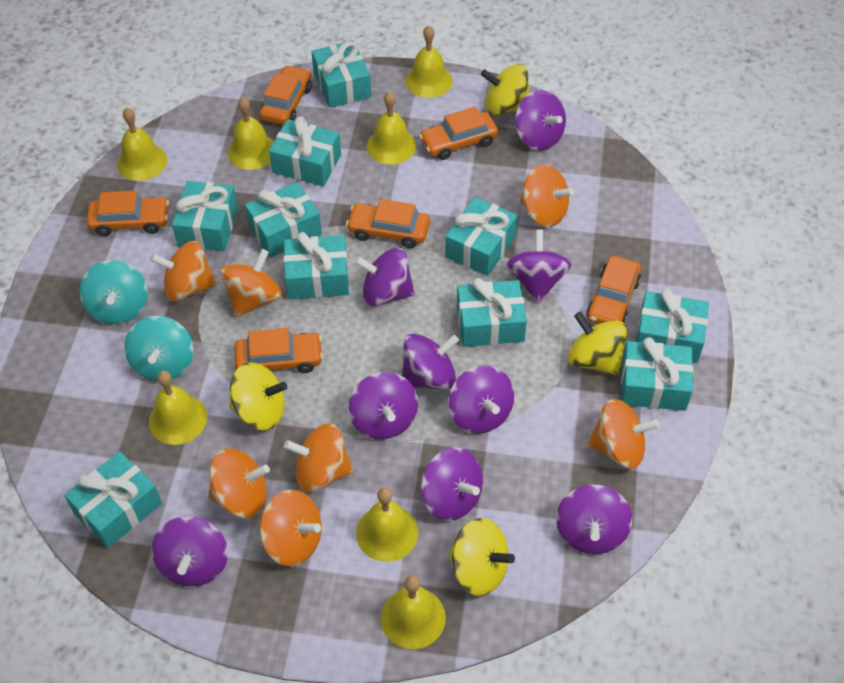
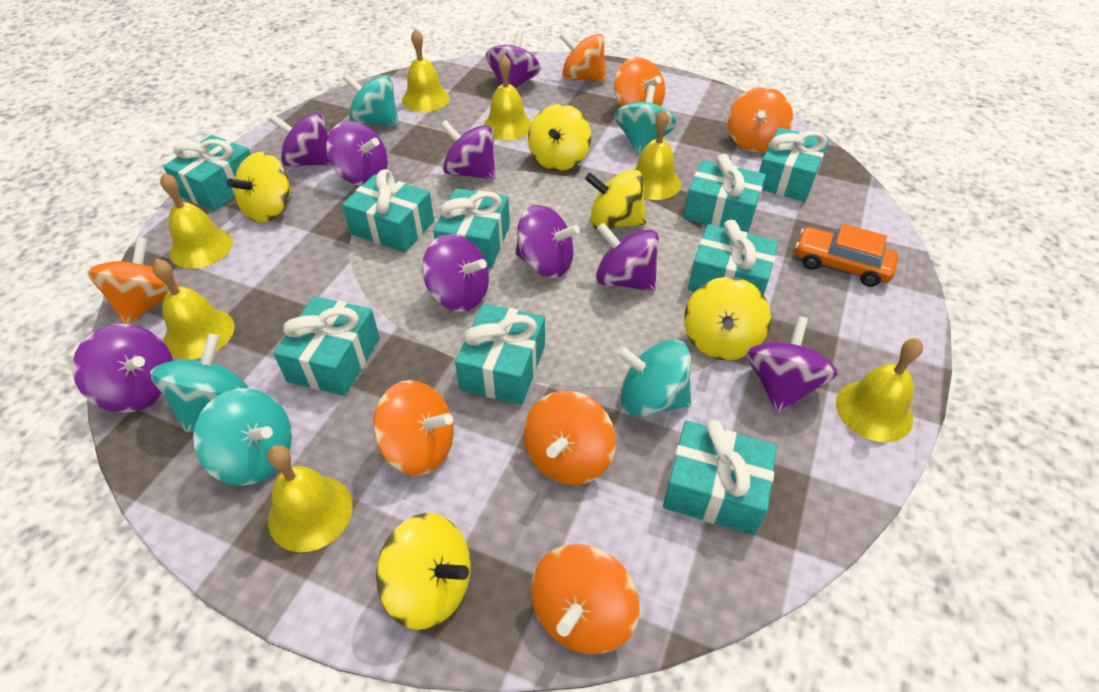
orange car: [87,191,169,236] [235,328,323,373] [260,65,312,125] [346,199,430,248] [419,106,498,160] [586,256,641,324] = 6 -> [795,224,898,287] = 1
turquoise gift: [64,451,162,548] [172,181,238,251] [245,182,322,258] [269,116,341,186] [284,232,349,299] [311,40,371,108] [445,197,517,276] [457,278,527,347] [621,337,693,411] [636,288,709,363] = 10 -> [163,135,251,211] [273,296,380,396] [342,169,434,253] [433,188,510,269] [455,304,545,404] [663,420,777,535] [683,154,766,233] [688,220,779,295] [759,127,829,202] = 9
turquoise spinning top: [80,260,148,325] [124,316,193,381] = 2 -> [150,333,248,433] [193,388,292,486] [342,73,399,126] [615,85,677,155] [616,340,691,417] = 5
yellow spinning top: [229,362,288,430] [448,518,515,596] [481,64,530,116] [568,312,628,375] = 4 -> [227,152,292,223] [376,513,471,630] [528,104,591,171] [585,169,646,229] [684,277,771,360] = 5

